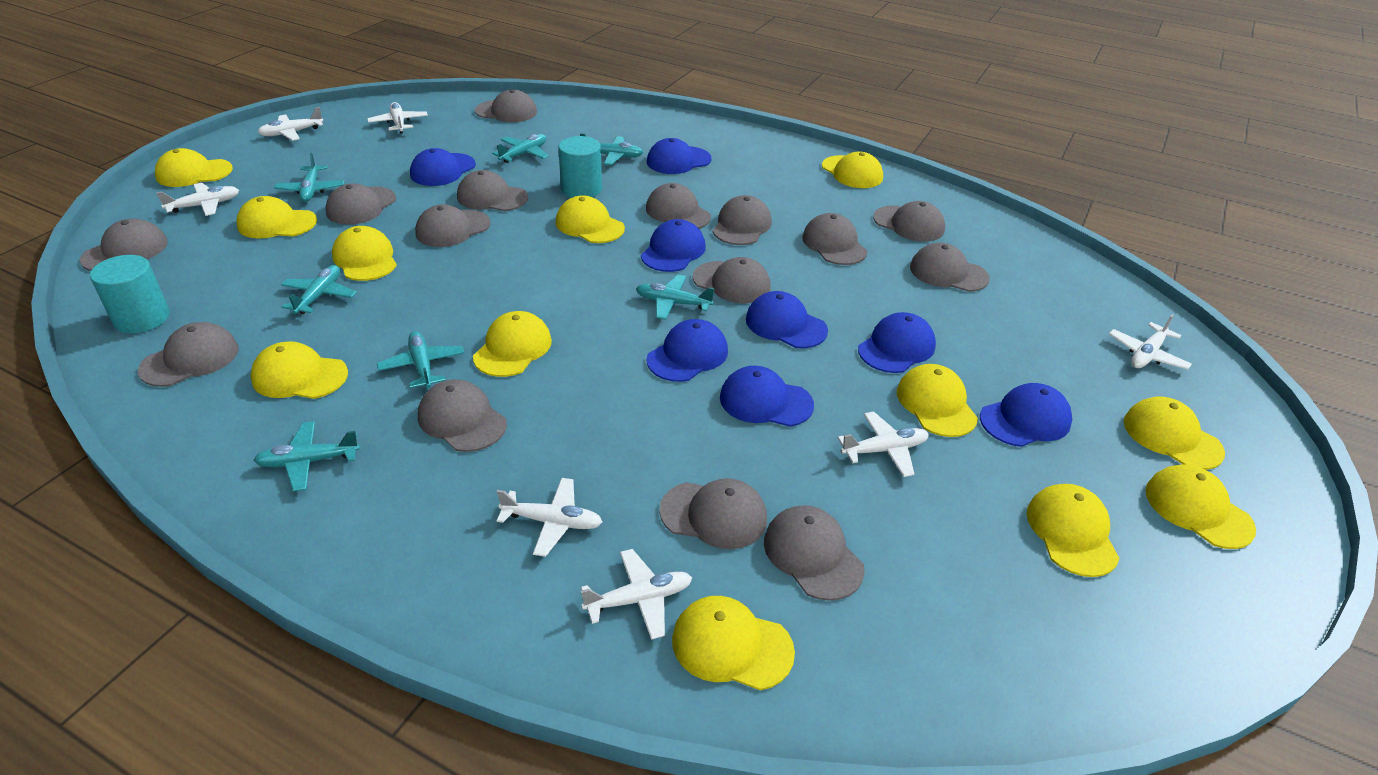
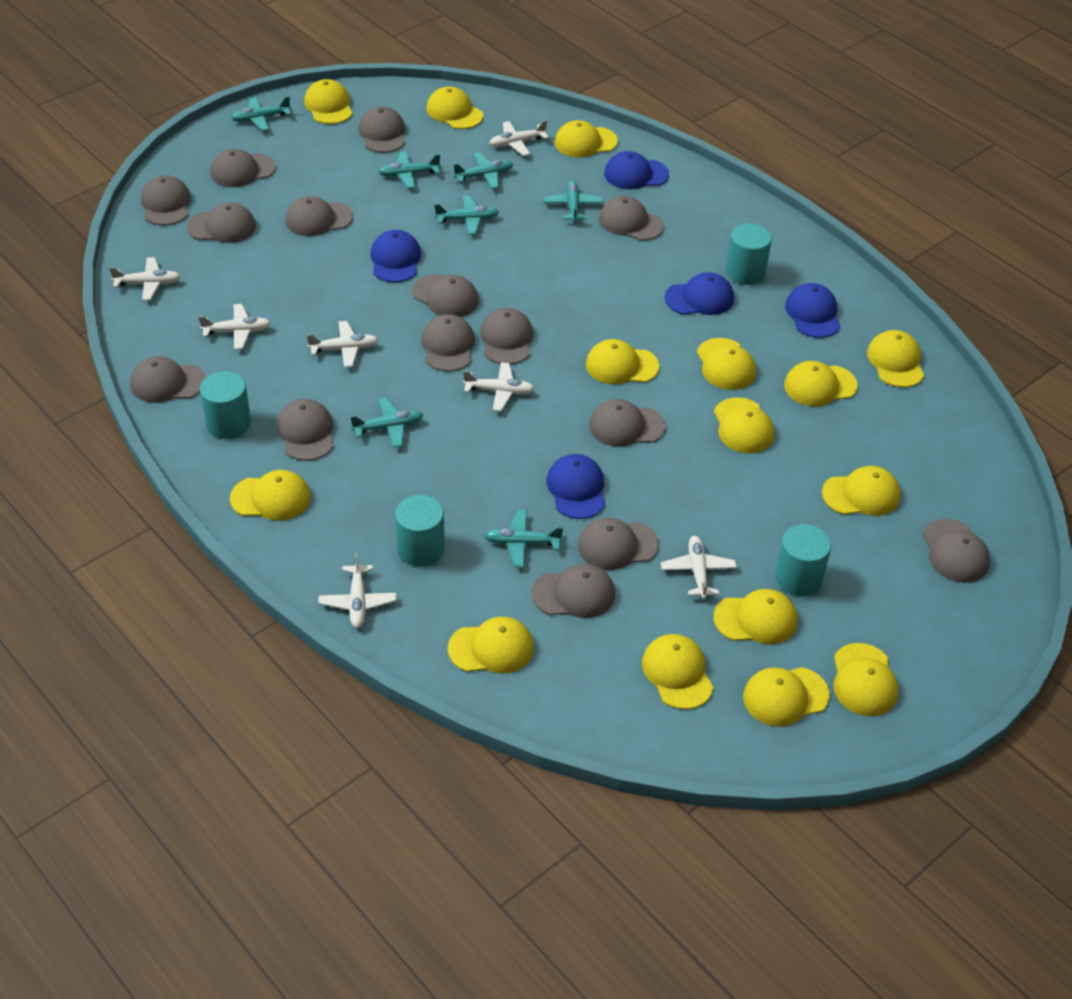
blue cap: [410,148,476,186] [641,219,706,272] [647,138,711,174] [647,319,728,382] [720,366,814,427] [746,291,828,348] [858,312,936,373] [980,383,1072,447] = 8 -> [370,230,421,283] [547,454,605,519] [604,151,669,189] [664,272,734,315] [785,283,840,338] = 5
turquoise cylinder: [90,255,170,333] [558,136,602,198] = 2 -> [200,371,251,439] [395,495,445,566] [726,223,772,285] [775,524,831,596] = 4
yellow cap: [155,148,233,187] [236,196,317,238] [250,341,348,399] [332,226,397,281] [473,311,552,377] [556,195,625,243] [672,596,795,691] [822,151,883,188] [897,364,978,437] [1026,484,1120,577] [1124,397,1225,470] [1145,464,1256,549] = 12 -> [230,470,311,521] [304,79,352,124] [426,86,483,129] [448,617,534,674] [555,120,618,158] [586,339,659,384] [642,634,714,709] [697,338,756,390] [713,589,798,644] [714,397,774,453] [743,667,830,727] [784,361,858,407] [822,466,901,516] [834,643,898,716] [867,330,924,387] = 15

